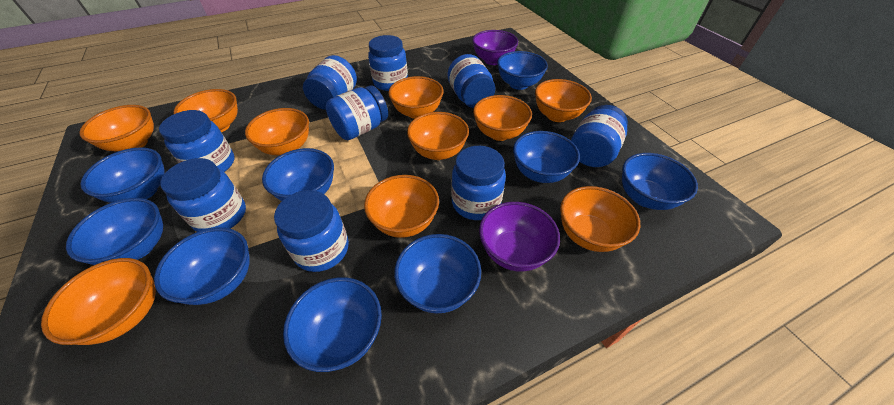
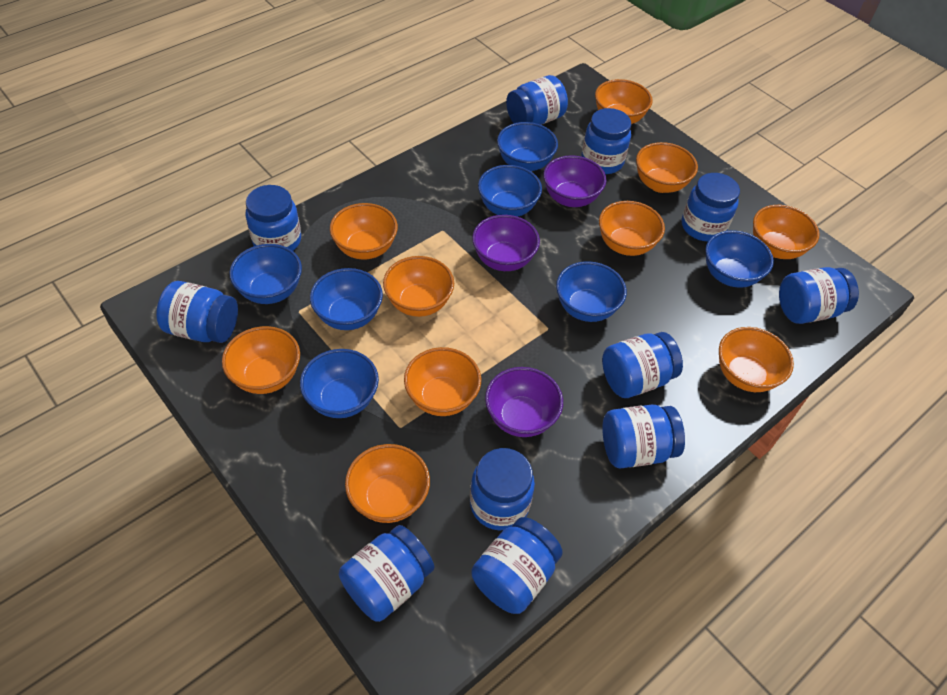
blue bowl: [66,198,163,265] [80,147,165,203] [154,227,250,305] [262,148,334,201] [283,277,382,372] [394,234,481,313] [497,51,548,90] [513,131,580,183] [622,153,698,210] = 9 -> [229,244,302,304] [300,349,379,418] [310,268,383,330] [478,165,542,217] [497,122,558,171] [556,261,627,322] [705,230,774,288] = 7
blue jar: [159,110,234,172] [160,158,246,232] [274,190,349,272] [303,55,357,110] [326,85,388,140] [368,35,408,91] [448,54,495,108] [451,146,506,220] [571,105,628,167] = 9 -> [156,281,238,343] [245,185,301,251] [339,525,434,622] [470,448,535,530] [471,517,563,614] [506,75,568,125] [581,108,631,174] [602,332,683,398] [602,404,685,468] [682,173,740,241] [779,267,859,324] = 11
purple bowl: [472,30,518,65] [479,202,560,271] = 2 -> [472,215,540,271] [485,367,563,437] [543,155,606,207] = 3

